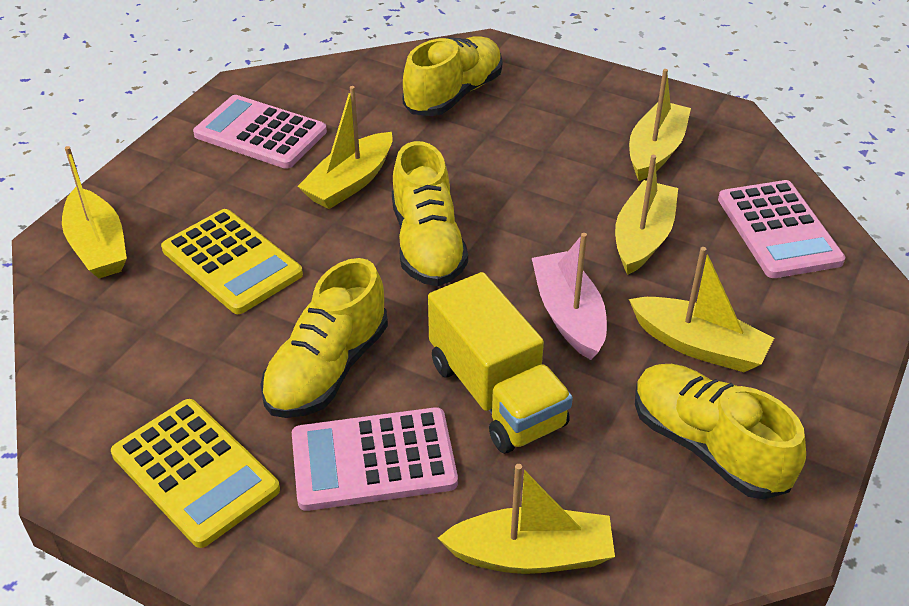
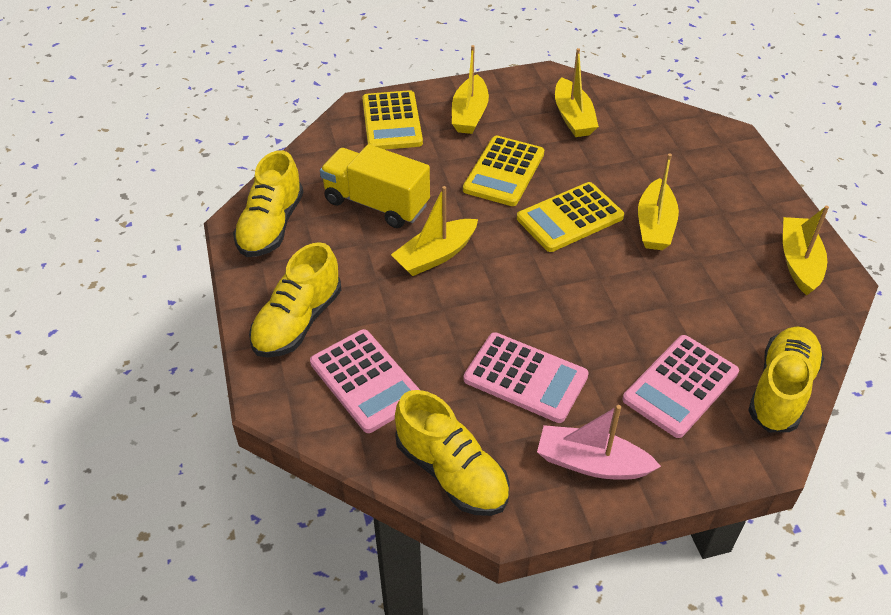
yellow boat: [62,146,127,278] [297,86,392,209] [438,464,615,574] [615,155,678,275] [629,69,691,181] [629,247,774,372] = 6 -> [391,186,478,276] [452,45,489,134] [555,48,599,137] [638,154,679,250] [783,206,829,296] = 5
yellow calculator: [111,399,280,548] [161,209,303,314] = 2 -> [362,90,423,150] [463,136,544,206] [517,182,624,252] = 3

